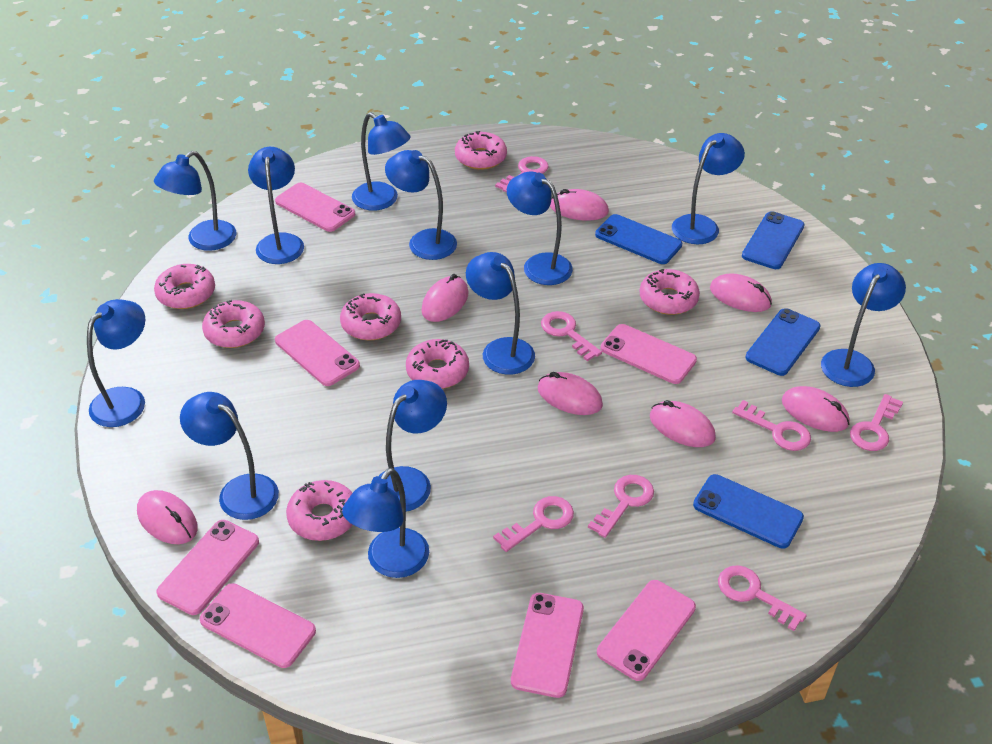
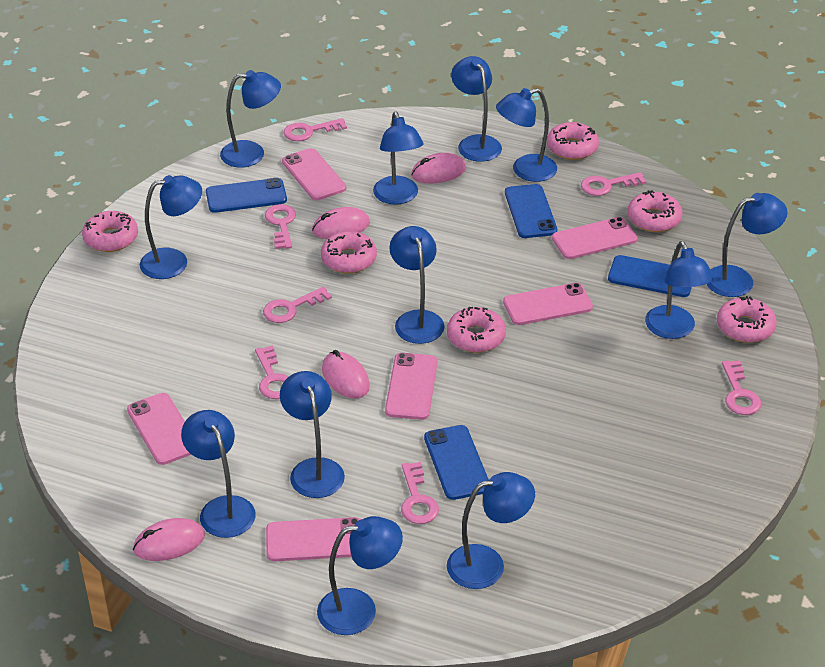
pink donut: [154,264,215,309] [202,300,265,348] [286,480,353,541] [340,293,401,340] [406,339,469,389] [455,131,507,170] [640,269,700,315] = 7 -> [82,211,138,252] [321,231,377,273] [447,307,506,353] [547,122,599,160] [627,190,683,232] [717,296,777,343] = 6
pink mouse: [137,490,198,544] [422,274,469,322] [538,372,603,415] [550,189,609,221] [650,400,716,447] [710,273,772,312] [782,386,850,432] = 7 -> [133,518,205,561] [312,207,370,239] [322,350,370,398] [411,153,466,184] = 4
pink phone: [156,520,259,615] [200,583,316,668] [275,183,355,232] [275,320,360,386] [511,593,584,698] [597,580,696,681] [600,324,697,384] = 7 -> [127,393,191,465] [266,517,361,561] [282,148,346,200] [385,353,438,420] [503,283,593,325] [552,217,638,259] = 6

